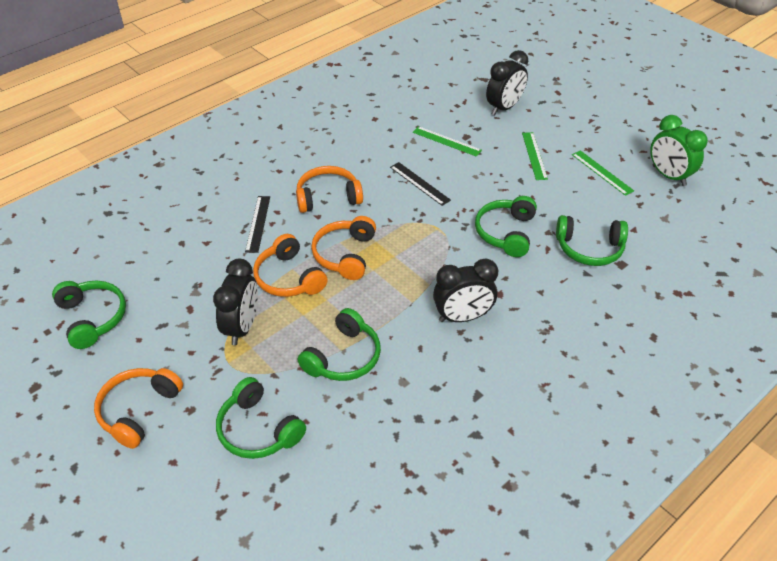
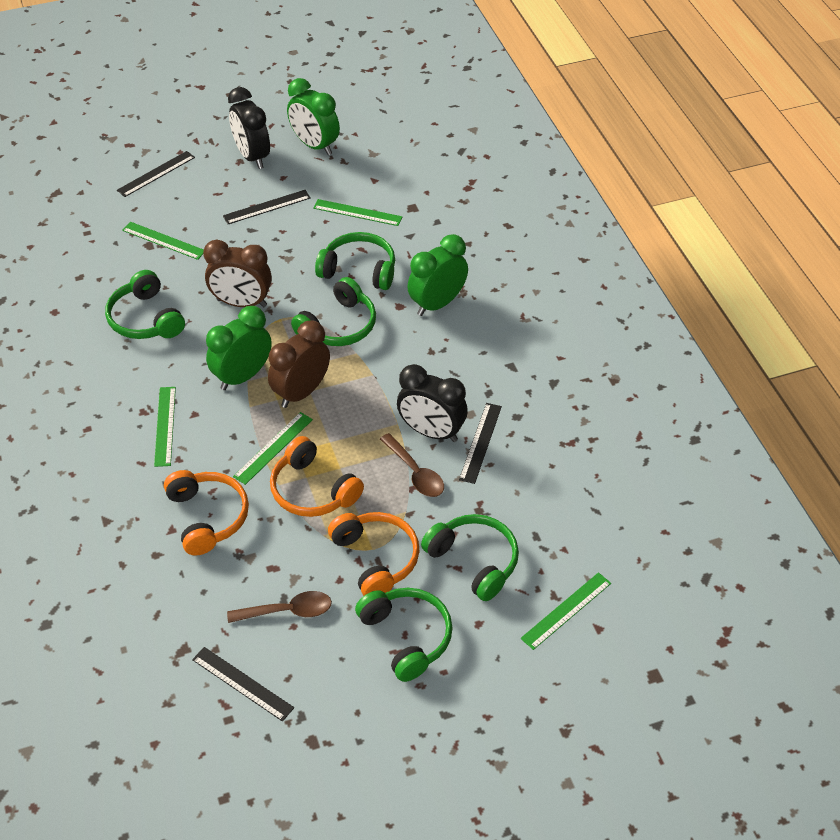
black clock: [213,259,258,345] [433,259,498,322] [486,50,528,115] = 3 -> [228,87,270,169] [397,364,468,442] = 2
black ruler: [245,196,270,253] [390,162,451,206] = 2 -> [117,151,195,197] [192,647,294,722] [223,190,311,224] [459,403,502,484] = 4
brown clock: none = 0 -> [203,239,272,307] [268,320,330,408] = 2
brown spoon: none = 0 -> [227,591,332,623] [380,433,444,497] = 2
green clock: [650,115,708,186] = 1 -> [206,306,272,390] [287,78,340,155] [408,234,468,316] = 3
green ruler: [413,126,482,157] [522,132,548,180] [572,150,634,196] = 3 -> [122,222,204,260] [154,387,176,467] [233,412,313,485] [313,199,402,226] [520,572,611,650] = 5
orange headphones: [94,368,183,449] [253,234,328,297] [296,166,363,213] [311,216,376,280] = 4 -> [164,470,249,555] [270,436,364,517] [328,512,420,596] = 3

